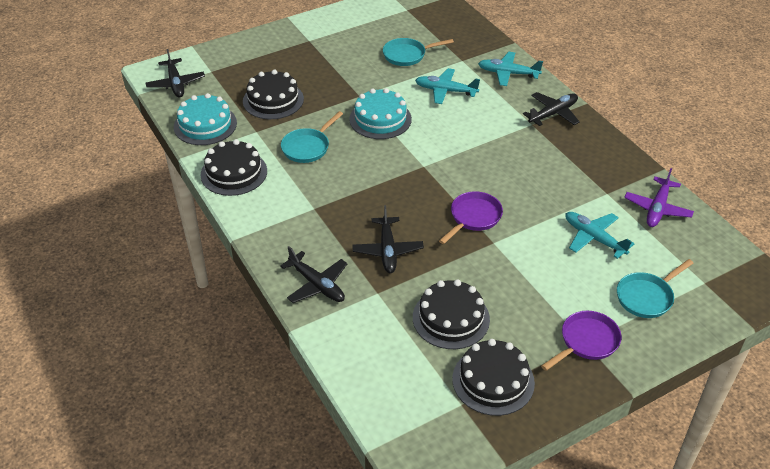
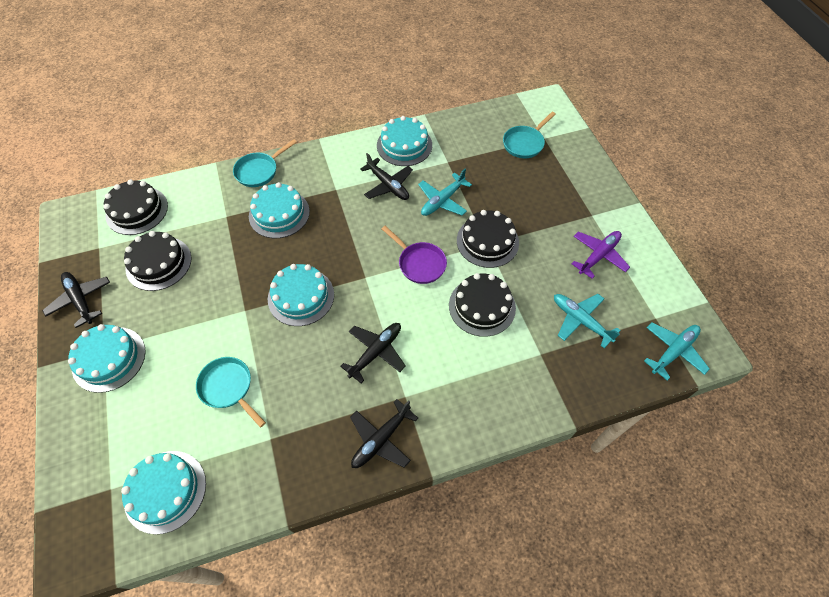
purple pan: [439,191,503,244] [541,311,622,371] = 2 -> [382,226,447,284] = 1
turquoise cake: [174,93,237,145] [349,88,412,139] = 2 -> [68,324,146,393] [121,451,206,534] [249,182,310,238] [268,264,334,326] [377,116,432,166] = 5

